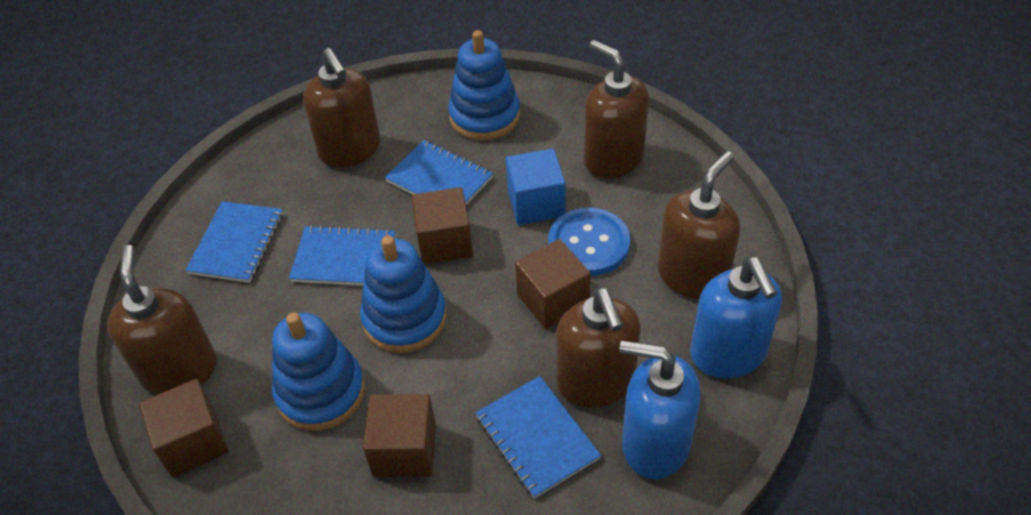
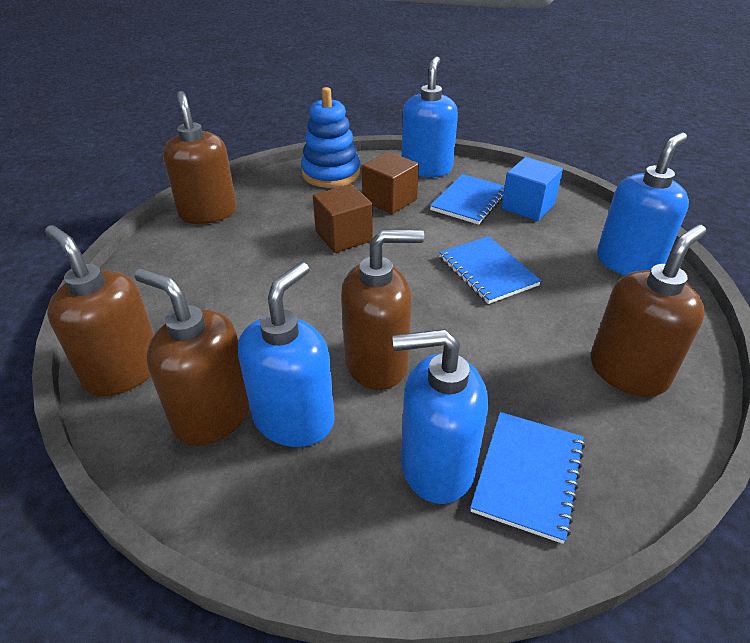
blue button: [548,207,630,276] = 1 -> none = 0
blue notebook: [185,201,283,283] [289,225,395,286] [385,140,493,205] [475,376,601,499] = 4 -> [430,174,505,225] [439,236,541,304] [470,412,585,544] = 3
blue soap dispenser: [619,341,701,479] [690,257,782,379] = 2 -> [238,262,335,447] [392,329,488,504] [402,56,458,177] [597,132,689,275] = 4
blue stacking toy: [272,312,365,431] [360,235,447,353] [448,30,520,140] = 3 -> [301,87,360,188] = 1
brown cube: [139,379,229,477] [363,394,436,477] [411,187,473,265] [515,239,591,329] = 4 -> [313,184,373,253] [362,151,419,214] = 2

